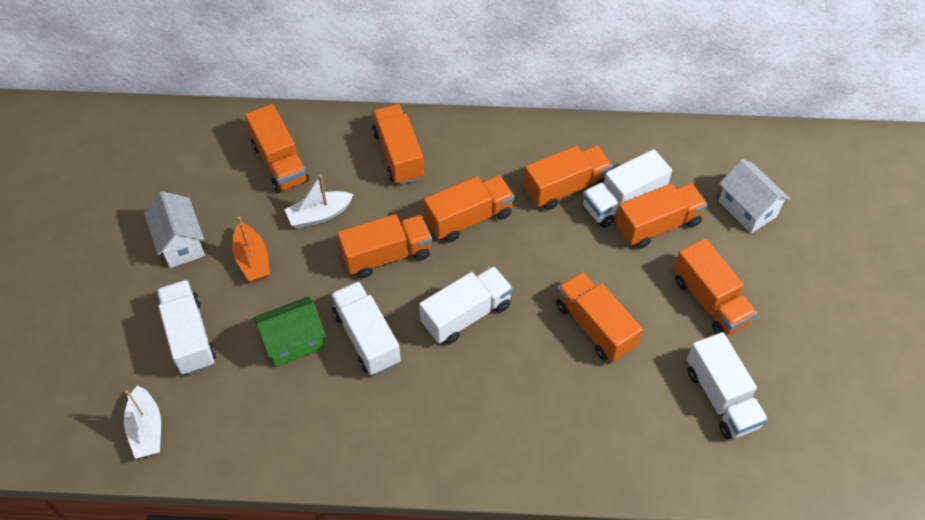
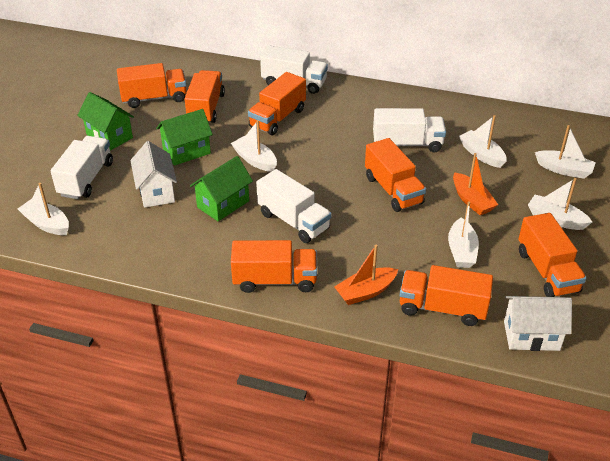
green house: [253,296,326,367] = 1 -> [77,92,134,150] [156,109,213,165] [190,156,253,222] = 3
orange boat: [232,216,270,282] = 1 -> [334,245,398,305] [453,153,498,215] = 2
orange truck: [245,104,309,193] [337,214,432,278] [372,104,424,185] [424,175,514,242] [524,145,612,210] [556,271,643,362] [615,183,708,249] [674,238,757,335] = 8 -> [117,63,187,108] [185,70,225,123] [231,240,317,293] [248,72,306,135] [365,138,426,212] [400,265,493,326] [518,213,586,297] = 7
white boat: [124,385,161,459] [284,174,354,228] = 2 -> [18,183,69,235] [231,120,277,172] [448,201,479,268] [459,115,507,168] [528,178,592,230] [535,125,596,179] = 6
white truck: [156,280,216,375] [331,281,401,375] [419,266,513,344] [583,149,672,228] [687,332,768,439] = 5 -> [51,136,113,199] [256,169,331,243] [260,45,328,94] [373,108,446,153] = 4

